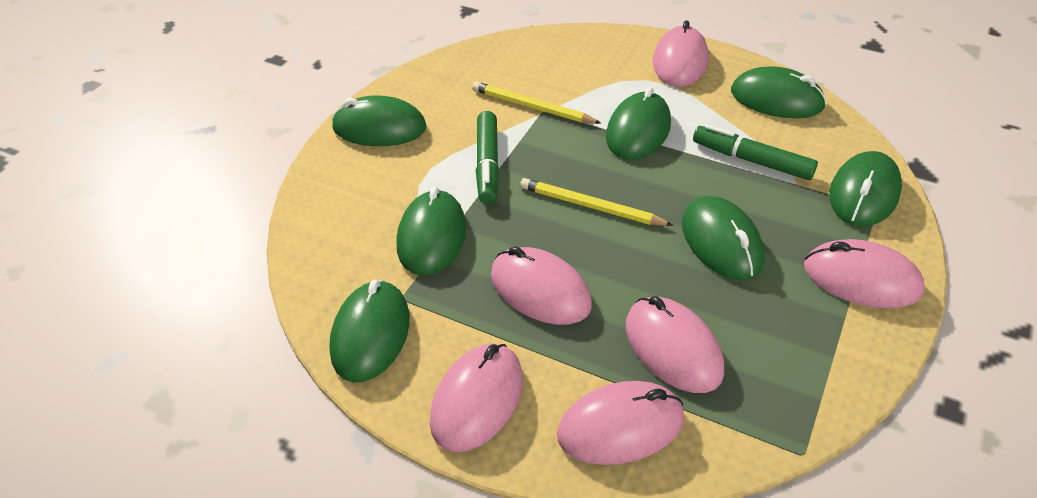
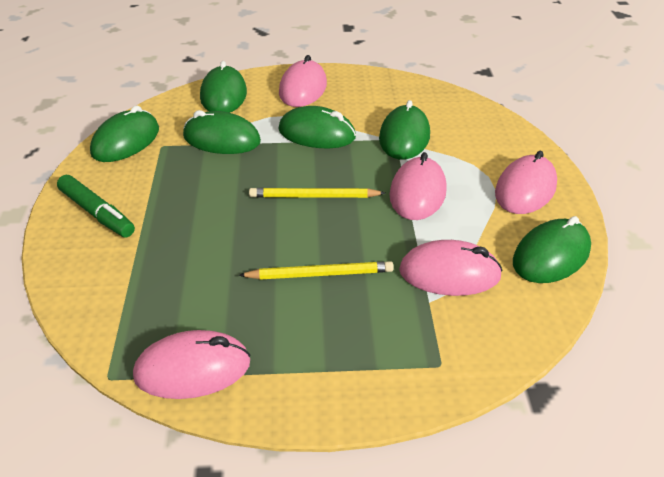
green marker: [476,111,499,204] [693,124,818,180] = 2 -> [57,175,135,237] = 1
green mouse: [329,280,410,382] [332,95,426,146] [397,187,466,276] [606,87,671,160] [682,196,765,280] [731,67,827,118] [829,151,902,227] = 7 -> [90,105,159,162] [183,110,261,154] [200,61,247,113] [278,106,356,148] [379,100,430,159] [513,216,591,283] = 6
pink mouse: [430,343,523,452] [491,246,592,325] [557,381,684,465] [626,296,724,393] [653,20,709,87] [804,239,925,308] = 6 -> [133,330,251,399] [279,55,327,107] [390,152,447,220] [399,240,503,296] [495,151,557,214] = 5

